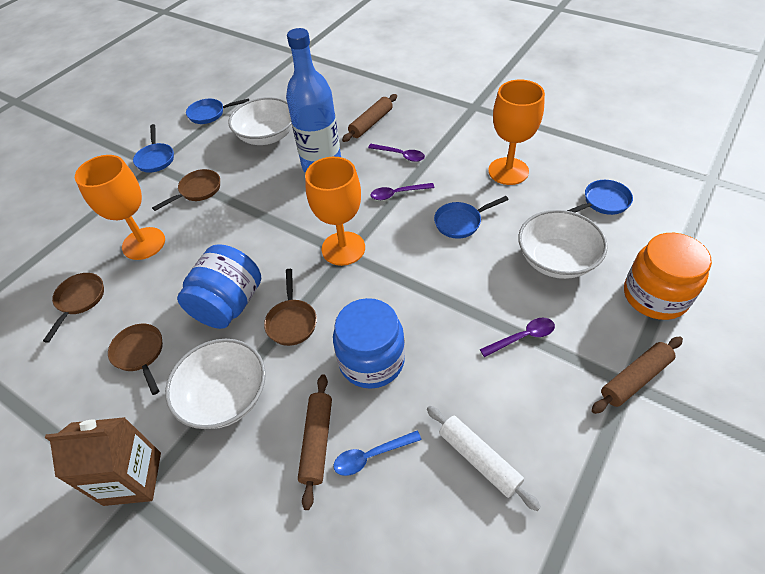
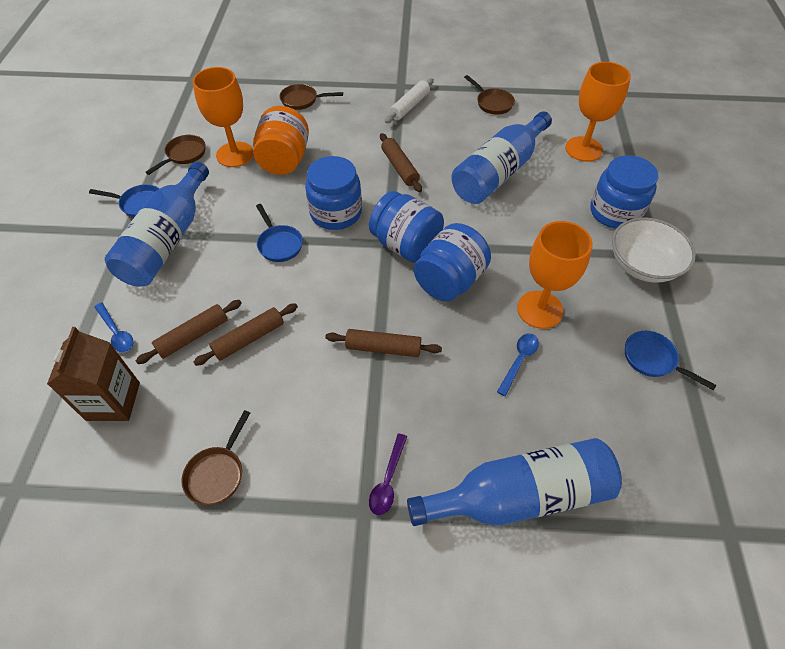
blue bottle: [286,28,341,173] = 1 -> [105,162,209,287] [407,438,622,526] [451,111,552,204] = 3
blue jar: [177,245,261,329] [333,298,405,389] = 2 -> [305,156,362,230] [369,191,444,263] [414,223,491,301] [590,155,658,229] = 4
blue pan: [133,124,174,173] [186,98,249,124] [434,196,509,239] [567,180,633,215] = 4 -> [89,184,159,217] [256,204,303,262] [625,331,717,390] = 3
blue spoon: [333,431,422,476] = 1 -> [94,303,134,352] [497,333,539,396] = 2
brown rolling pin: [298,374,332,510] [342,94,397,142] [591,336,683,414] = 3 -> [136,300,242,364] [193,303,298,366] [325,329,442,357] [380,133,422,192] = 4
purple spoon: [368,144,425,162] [371,183,434,200] [480,318,555,357] = 3 -> [369,433,407,515] = 1
white bowl: [165,339,266,429] [228,97,292,145] [518,210,608,279] = 3 -> [612,218,696,283] = 1

